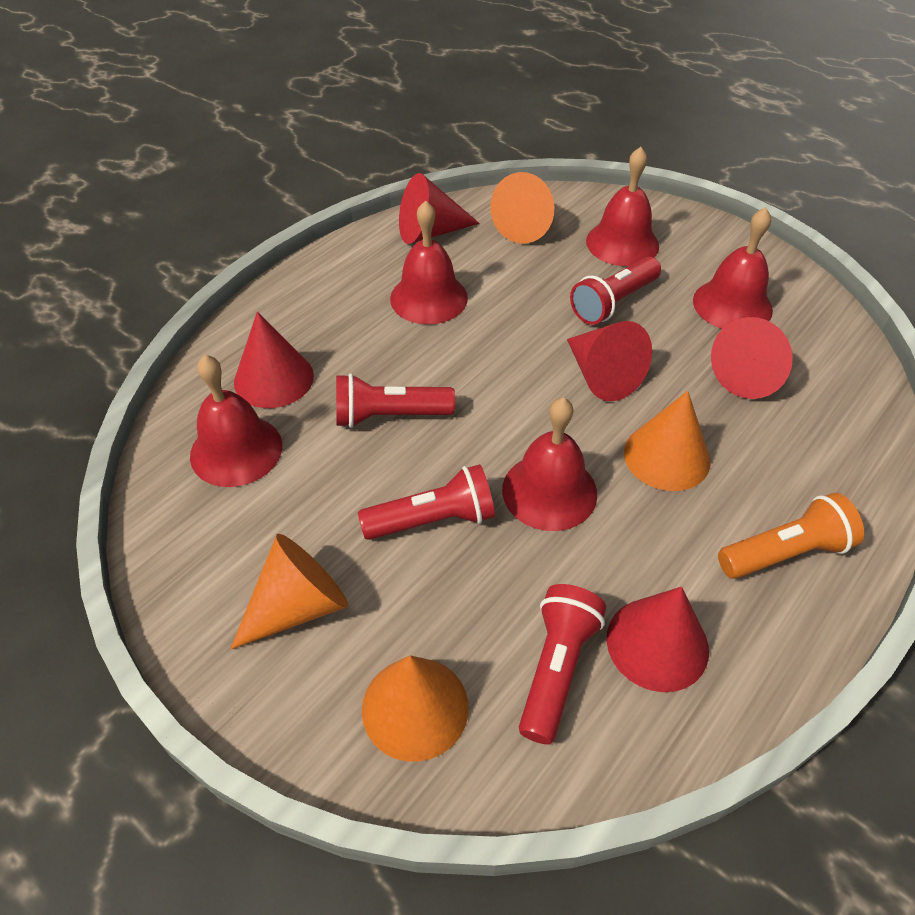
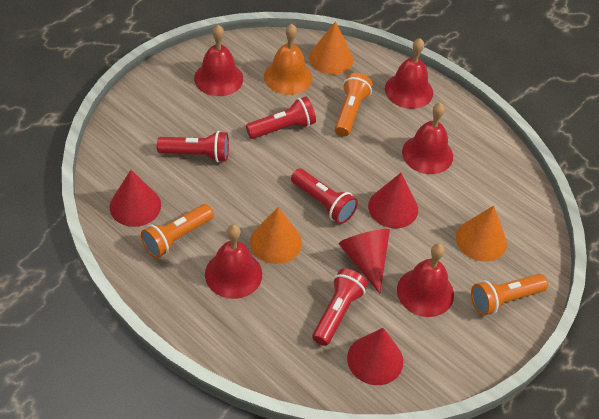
orange bell: none = 0 -> [264,24,312,95] = 1
orange cone: [230,534,348,649] [362,655,469,762] [491,172,555,244] [624,391,711,491] = 4 -> [250,207,302,264] [309,21,353,75] [456,206,507,262] = 3
orange flashlight: [718,493,864,579] = 1 -> [141,204,214,258] [335,73,373,136] [471,274,548,316] = 3
red cone: [234,312,314,408] [399,173,480,244] [567,321,652,401] [607,587,709,692] [711,317,793,399] = 5 -> [110,170,161,227] [339,229,390,294] [347,328,403,385] [368,173,418,228] = 4

